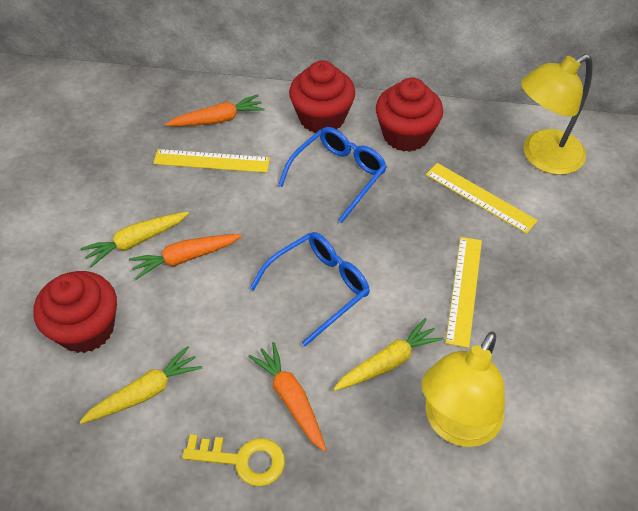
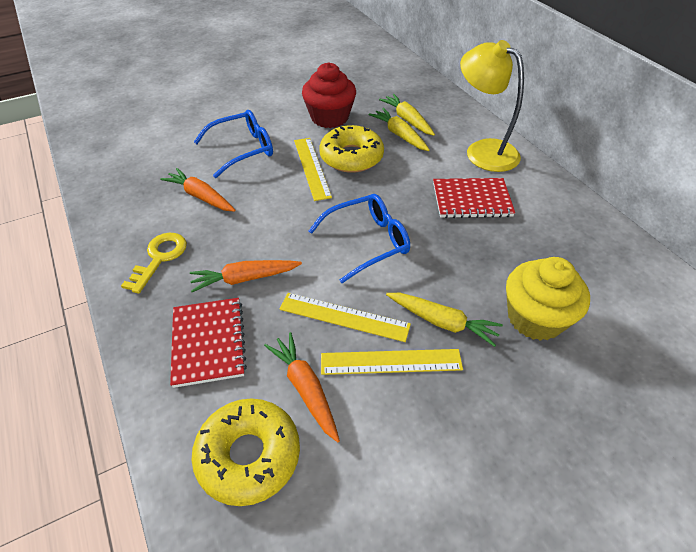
red cupcake: [33,271,117,353] [289,60,355,133] [376,78,443,152] = 3 -> [302,62,356,128] = 1
red notebook: none = 0 -> [170,298,247,388] [433,178,515,218] = 2
yellow cupcake: none = 0 -> [506,257,590,341] = 1
yellow donut: none = 0 -> [192,399,300,506] [319,125,384,173] = 2
yellow lamp: [422,331,505,447] [521,54,593,175] = 2 -> [460,40,524,172] = 1

